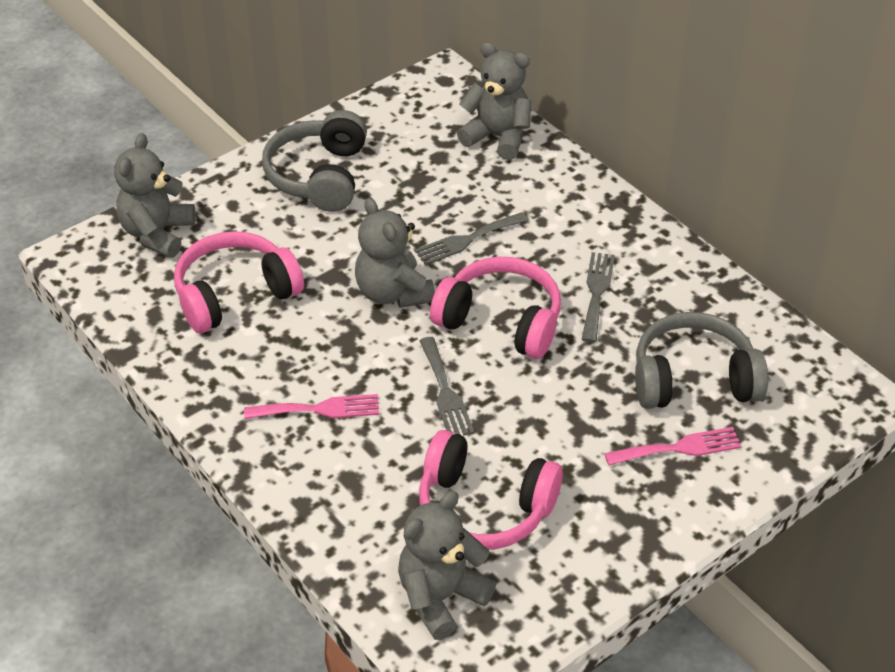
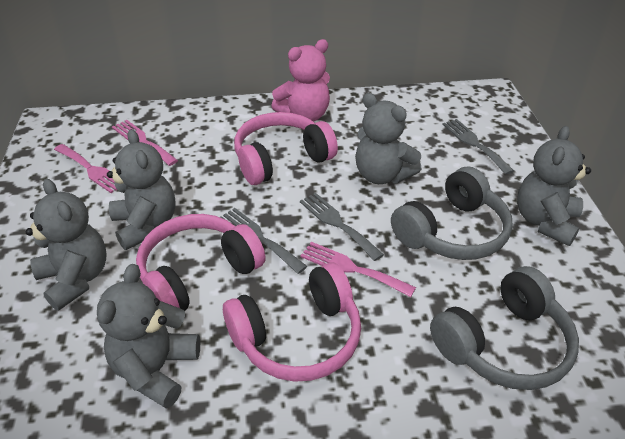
grey teddy bear: [114,133,196,258] [355,198,435,308] [398,491,496,640] [457,42,531,160] = 4 -> [25,179,107,311] [97,264,200,409] [107,129,176,250] [355,93,421,184] [517,126,591,246] = 5
pink fork: [244,394,380,419] [604,427,742,465] = 2 -> [54,144,117,193] [112,120,178,166] [300,242,416,297] = 3
pink teddy bear: none = 0 -> [271,39,330,121] = 1

